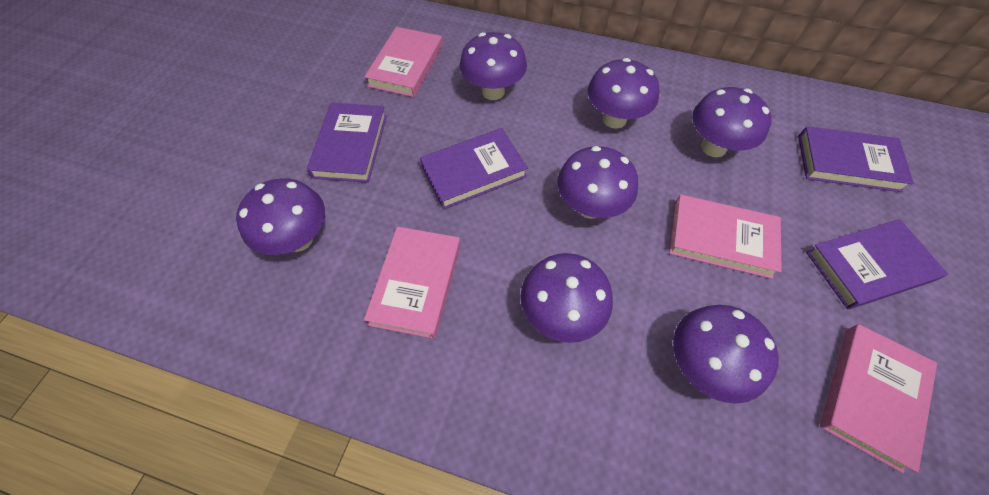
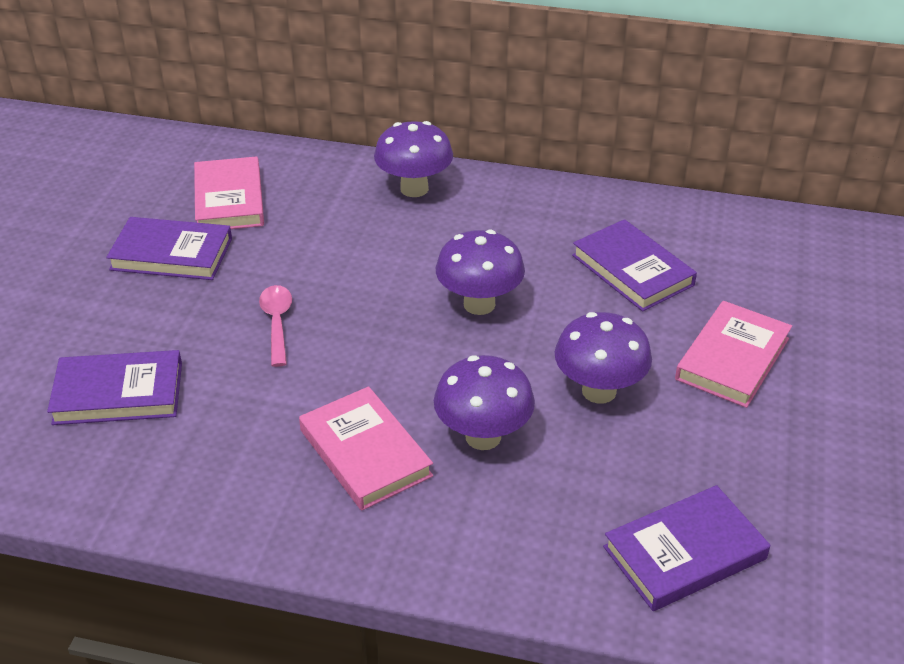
pink book: [364,27,443,97] [364,227,461,339] [669,195,782,279] [820,324,937,473] = 4 -> [194,156,264,229] [299,386,433,511] [675,301,792,408] = 3
pink spoon: none = 0 -> [259,285,292,367] = 1
purple mushroom: [236,178,325,255] [459,32,527,100] [521,253,613,343] [557,146,638,219] [588,58,659,129] [673,305,779,404] [692,87,771,157] = 7 -> [374,121,453,197] [434,355,535,450] [436,230,525,315] [555,312,652,404] = 4

